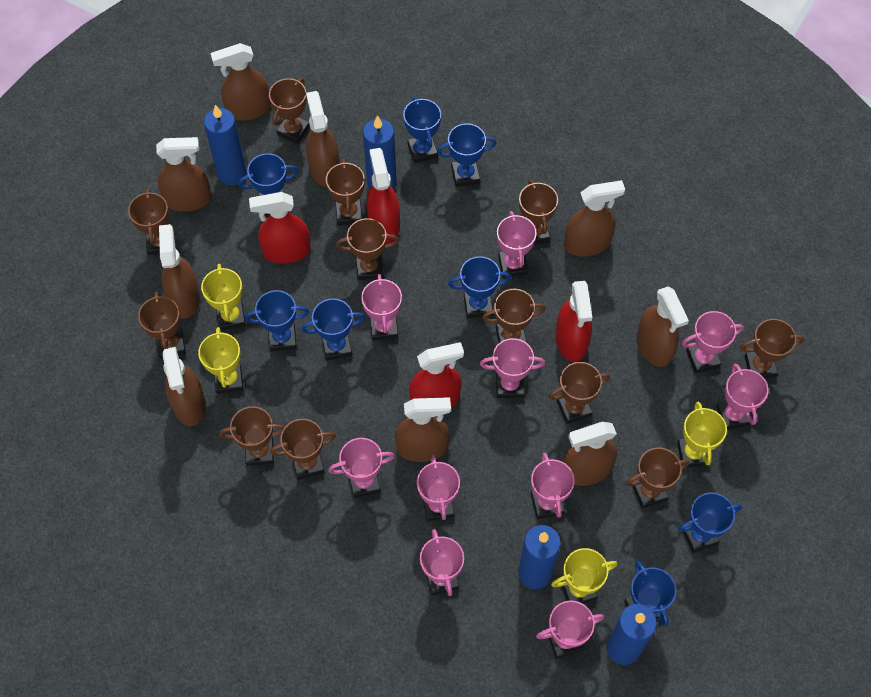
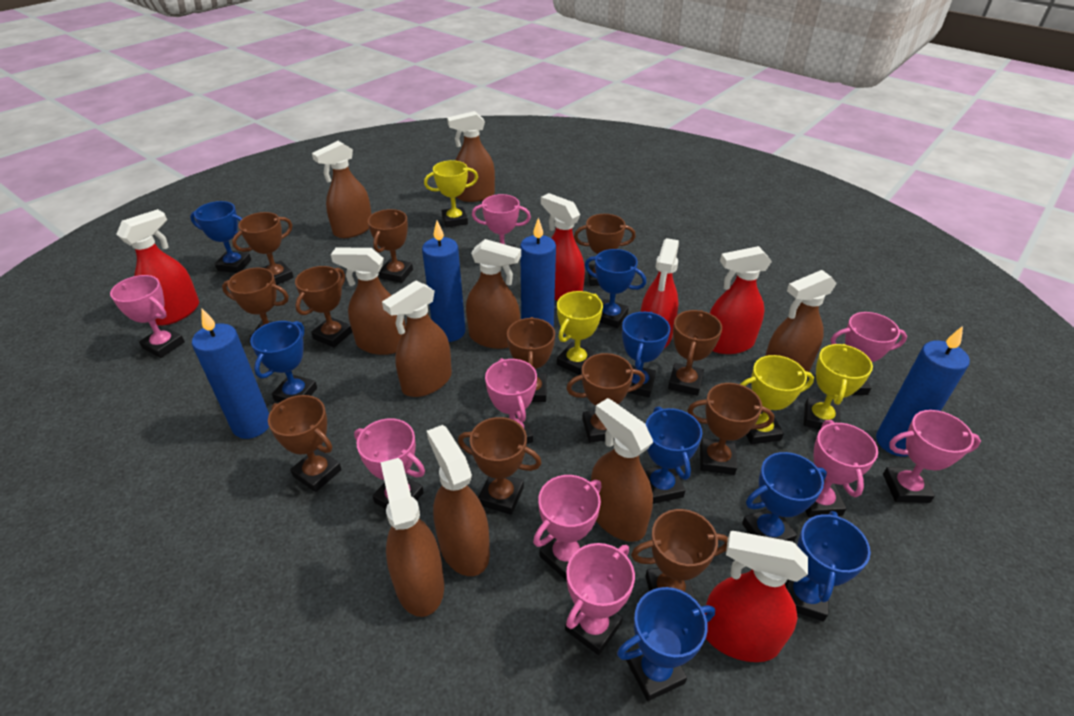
pink trophy: [328,438,395,498] [361,274,402,341] [417,455,460,521] [420,529,464,596] [480,338,545,398] [497,211,537,278] [531,453,575,519] [536,600,604,659] [682,311,744,374] [716,364,768,430] = 10 -> [110,275,185,358] [354,418,425,509] [472,194,531,265] [485,358,537,444] [533,475,601,580] [565,543,635,655] [806,420,878,518] [831,312,907,395] [883,410,981,503] = 9
red spray bottle: [249,192,311,264] [366,148,400,243] [409,342,464,408] [555,281,592,362] = 4 -> [116,209,199,326] [541,193,585,301] [640,238,679,348] [705,531,808,662] [710,246,772,354] = 5

